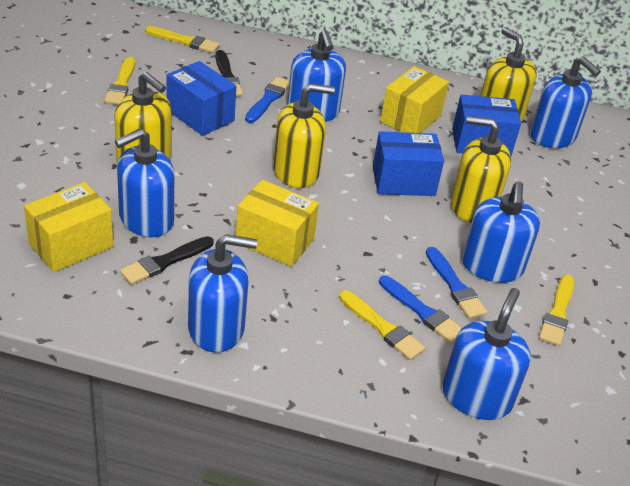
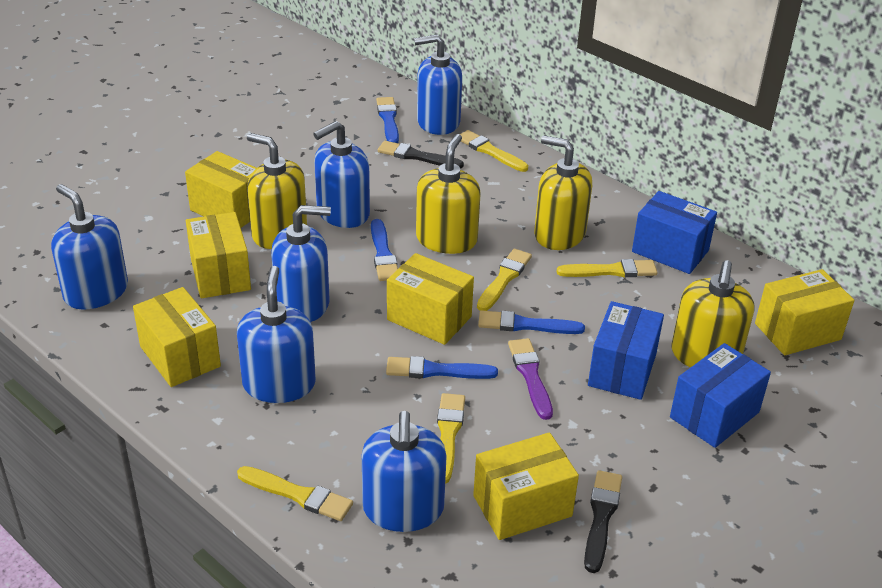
blue brush: [245,77,290,123] [379,276,462,343] [426,247,487,319] = 3 -> [371,219,398,281] [376,97,399,143] [386,356,498,379] [478,310,585,334] = 4
purple brush: none = 0 -> [508,338,553,420] = 1
yellow box: [24,182,113,272] [236,180,319,267] [380,66,449,133] = 3 -> [133,287,221,387] [185,151,256,228] [186,212,251,298] [387,253,474,345] [473,432,579,540] [755,269,854,355] = 6
yellow brush: [104,57,135,105] [145,26,220,53] [339,290,425,360] [539,275,575,346] = 4 -> [237,466,353,521] [437,393,465,484] [460,130,528,172] [477,249,532,311] [556,259,657,277] = 5

